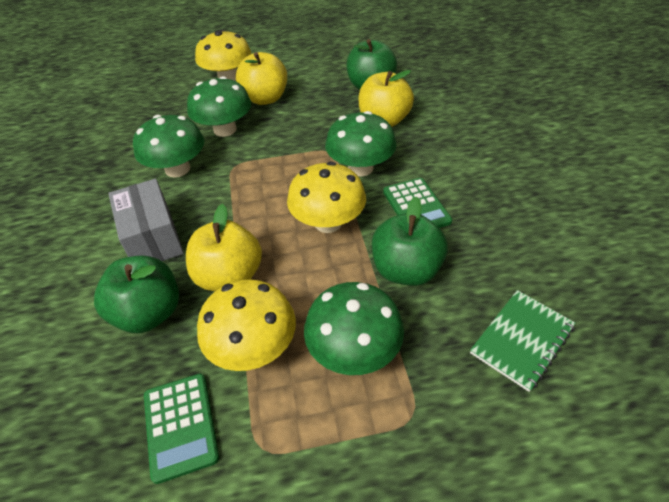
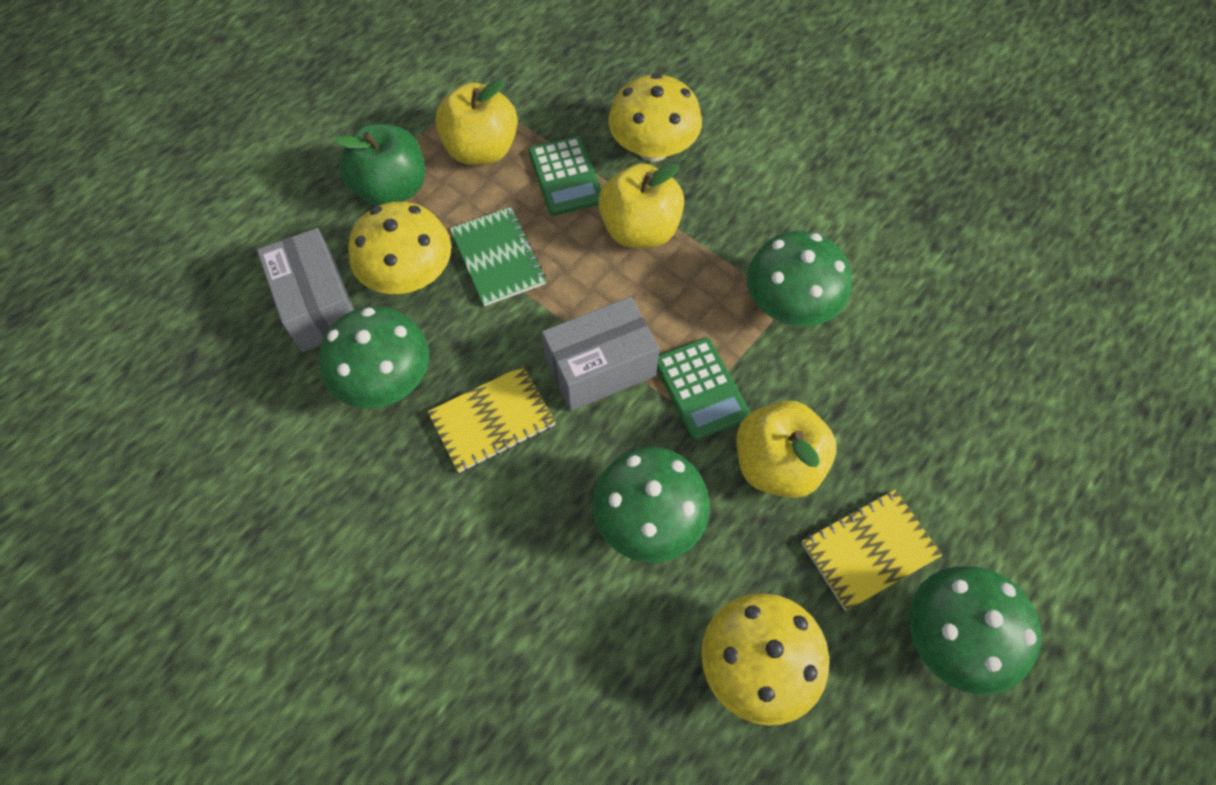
green apple: [94,256,179,333] [347,39,397,90] [372,196,448,286] = 3 -> [334,124,425,206] = 1
grey box: [108,179,184,262] = 1 -> [257,228,354,352] [542,297,659,411] = 2
yellow notebook: none = 0 -> [427,366,556,473] [802,490,942,611] = 2

